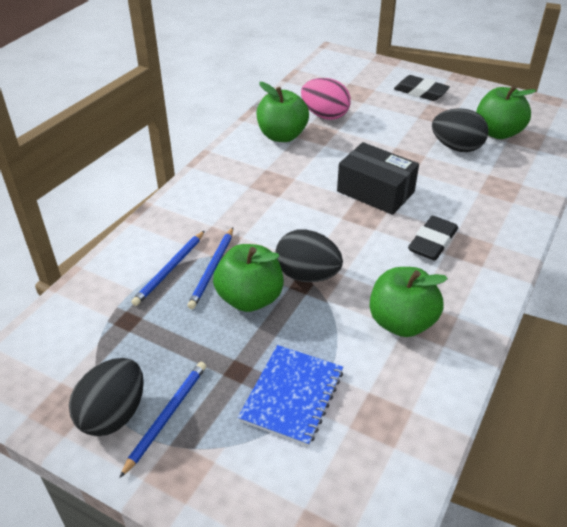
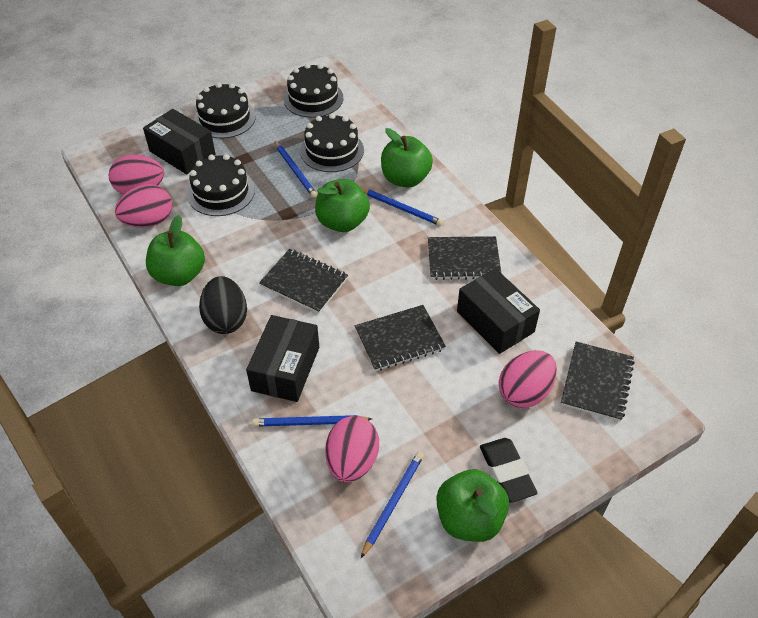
black box: [337,142,419,215] = 1 -> [143,109,215,174] [246,315,319,402] [457,268,540,354] = 3
black cake: none = 0 -> [187,154,255,216] [194,83,256,138] [284,63,343,118] [300,113,364,172] = 4
black egg: [69,358,144,436] [275,229,343,282] [432,108,489,152] = 3 -> [199,276,247,334] = 1
black eraser: [394,75,450,101] [408,216,458,261] = 2 -> [480,438,537,503] = 1
black notebook: none = 0 -> [259,249,348,313] [355,305,446,371] [428,236,501,280] [561,342,635,421] = 4
blue notebook: [238,345,343,446] = 1 -> none = 0
blue pencil: [119,362,206,478] [131,231,205,306] [187,227,233,309] = 3 -> [252,415,372,427] [275,141,317,198] [361,188,443,226] [361,451,424,558] = 4
pink egg: [301,78,351,120] = 1 -> [109,155,164,194] [115,184,172,228] [325,416,379,483] [499,350,557,408] = 4

